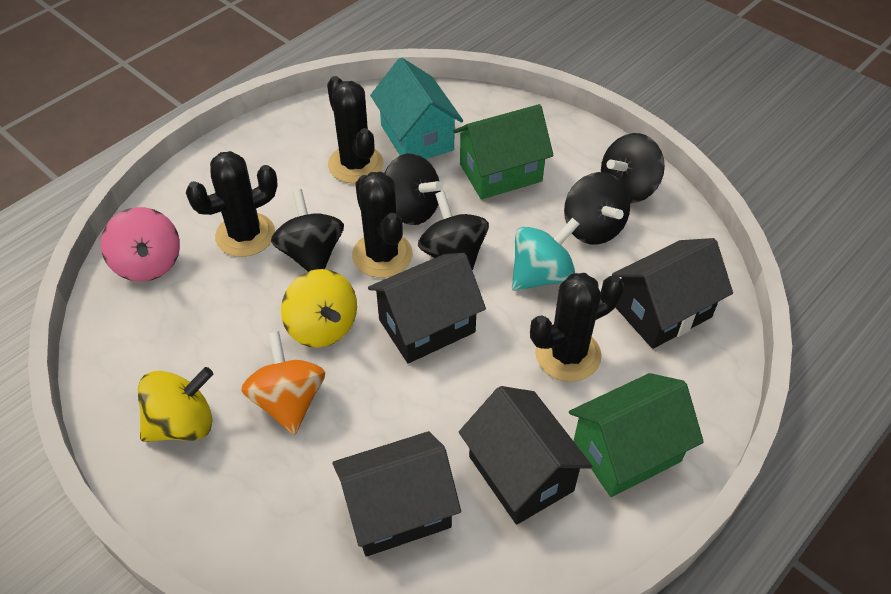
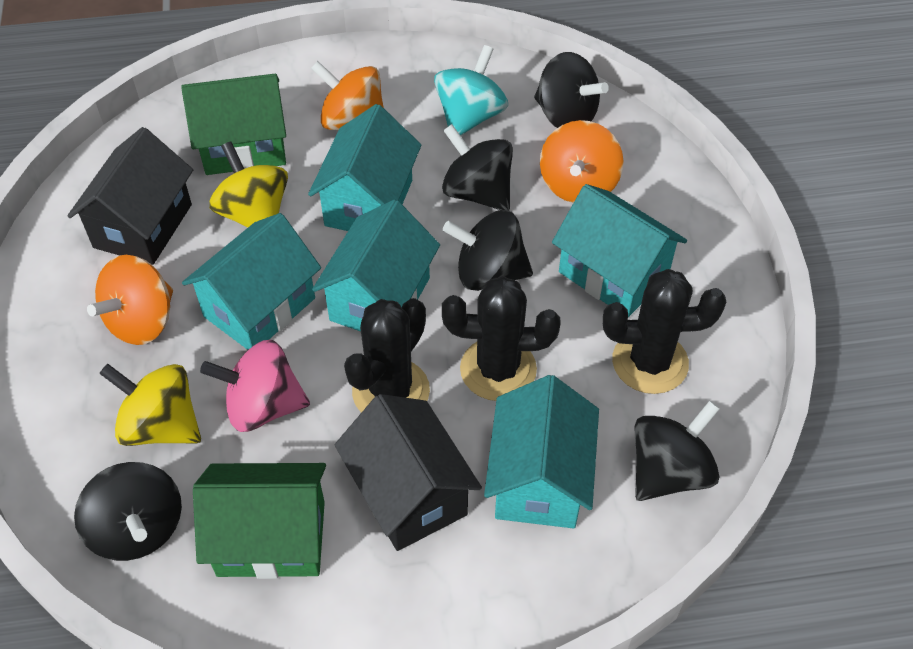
black cactus: [186,151,278,257] [327,76,384,184] [352,172,413,278] [530,273,624,382] = 4 -> [344,298,430,413] [442,276,561,401] [603,269,726,394] = 3
black house: [332,431,461,557] [368,253,486,363] [459,386,592,525] [612,238,733,349] = 4 -> [67,127,193,265] [335,394,482,551] = 2
orange spinning top: [241,331,325,435] = 1 -> [87,255,173,345] [311,61,384,130] [540,120,624,203] = 3
turquoise house: [370,58,463,159] = 1 -> [182,213,321,350] [308,104,421,231] [312,199,440,332] [484,375,599,528] [552,184,687,317] = 5

